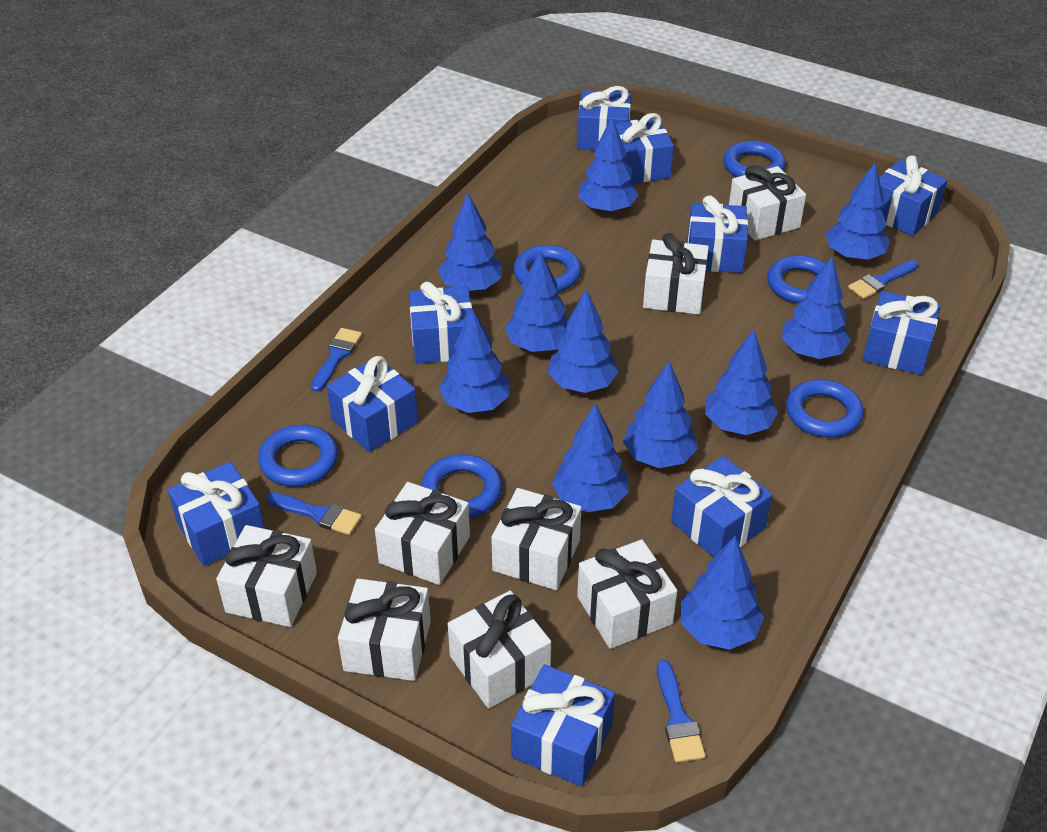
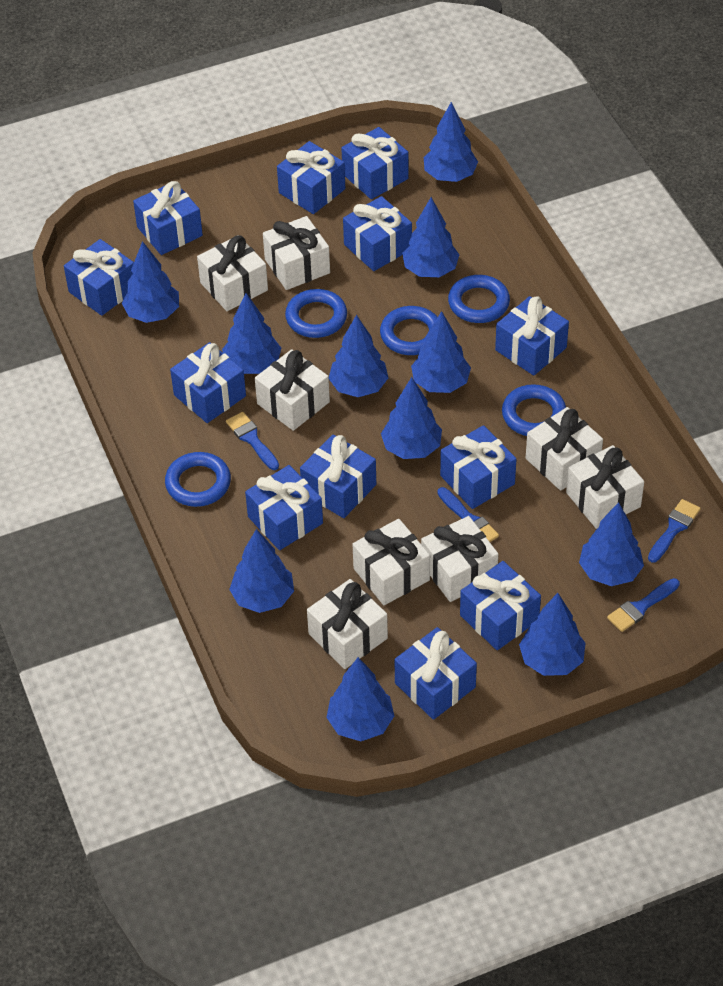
blue gift: [168,462,265,566] [327,356,418,452] [409,282,472,363] [511,664,615,787] [577,86,631,150] [615,113,674,183] [671,456,772,557] [688,196,748,273] [863,291,941,375] [879,155,948,236] = 10 -> [64,239,134,316] [133,181,203,255] [170,342,246,423] [245,465,323,550] [277,141,345,214] [300,434,376,518] [341,127,409,199] [343,196,412,271] [394,627,477,720] [440,425,516,509] [460,561,541,650] [495,296,569,375] = 12
blue ring: [258,425,338,487] [421,454,502,518] [513,245,582,292] [723,141,786,177] [767,255,826,304] [786,379,864,438] = 6 -> [165,452,231,507] [285,289,347,338] [380,306,438,355] [448,275,510,323] [502,384,566,436] = 5

